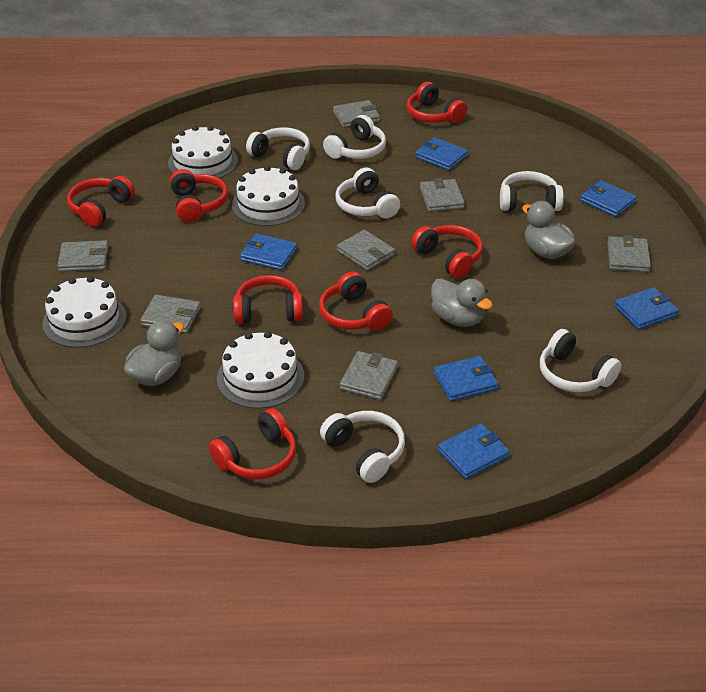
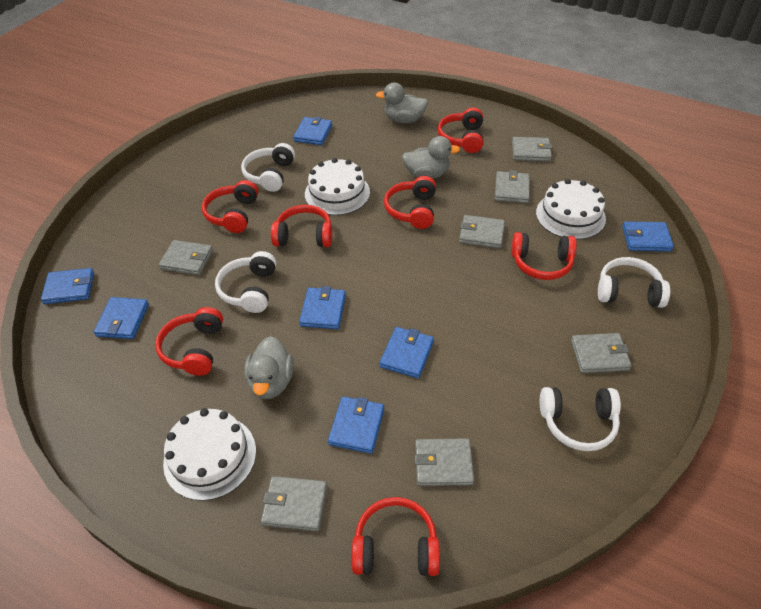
blue wallet: [240,234,297,270] [415,137,468,171] [433,356,498,401] [438,423,510,479] [580,180,637,217] [614,287,679,330] = 6 -> [41,268,94,304] [94,297,149,339] [293,117,332,145] [299,286,346,329] [328,397,384,454] [380,327,434,378] [622,221,674,252] = 7
white cake: [42,276,126,348] [168,126,238,178] [217,331,304,409] [232,166,305,226] = 4 -> [163,408,256,501] [305,158,370,215] [536,179,606,240] = 3
white headphones: [246,127,310,170] [320,411,405,483] [323,115,386,159] [335,168,400,218] [500,171,564,211] [540,329,621,392] = 6 -> [215,251,276,313] [241,143,295,192] [540,387,621,451] [598,257,670,308] = 4

